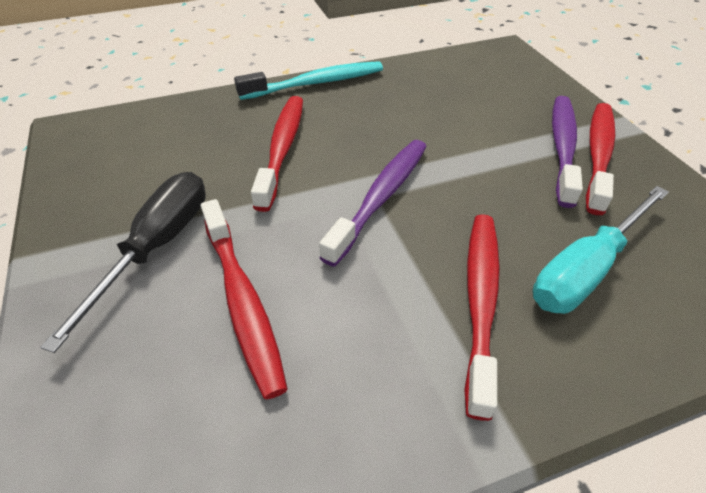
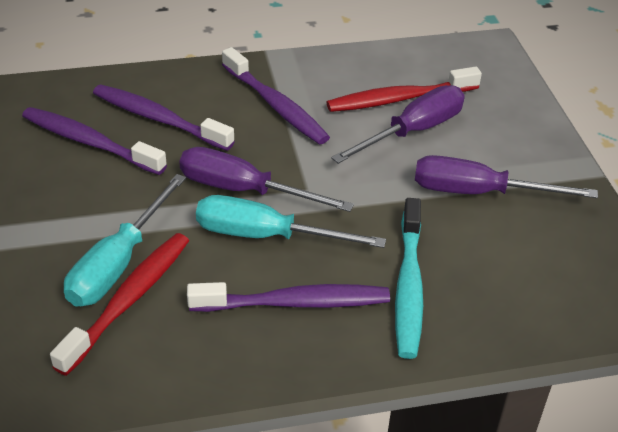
black screwdriver: [40,172,206,353] = 1 -> none = 0
purple screwdriver: none = 0 -> [179,147,354,212] [331,85,465,164] [415,155,598,198] = 3
purple toothbrush: [319,140,427,267] [552,96,583,208] = 2 -> [22,107,167,175] [93,85,235,151] [187,282,390,312] [222,47,330,144] = 4
red toothbrush: [201,199,288,400] [251,96,303,212] [464,214,500,421] [586,103,616,215] = 4 -> [50,233,189,376] [327,67,482,112] = 2
turquoise screwdriver: [533,186,669,314] = 1 -> [64,174,186,307] [196,195,386,248] = 2

